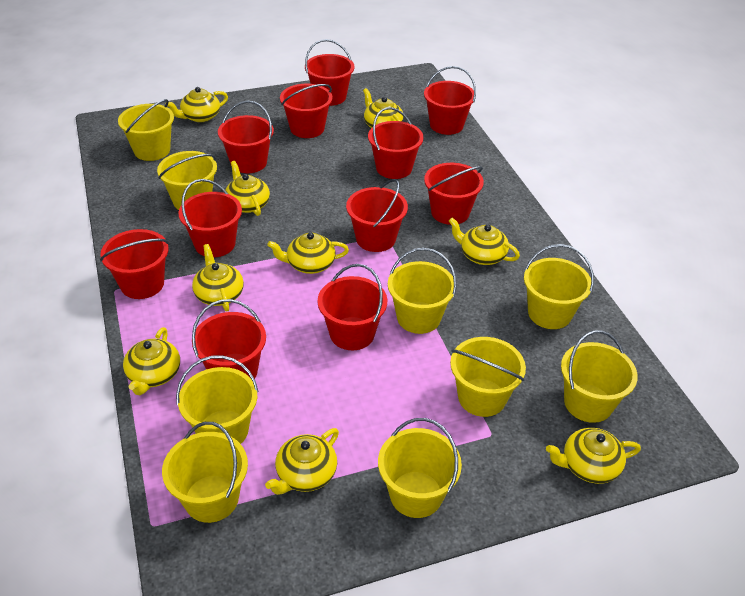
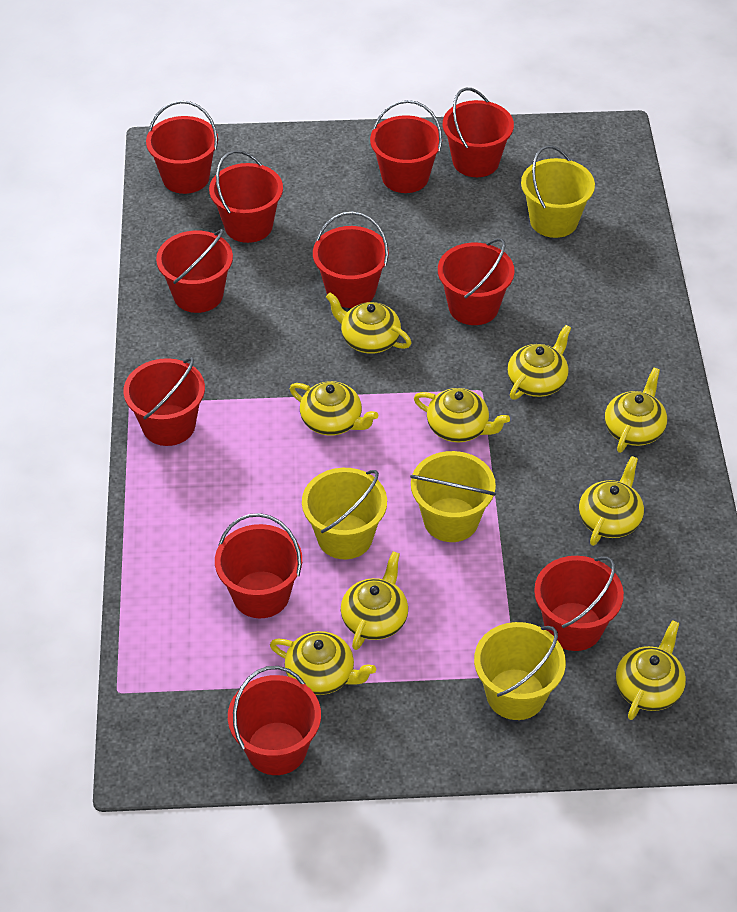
yellow bucket: [118,99,174,161] [157,151,217,210] [162,422,248,523] [176,355,259,444] [378,418,462,518] [388,248,457,334] [450,337,526,417] [524,244,594,329] [561,330,638,423] = 9 -> [302,468,387,559] [410,451,496,542] [474,622,566,720] [521,145,595,238] = 4

